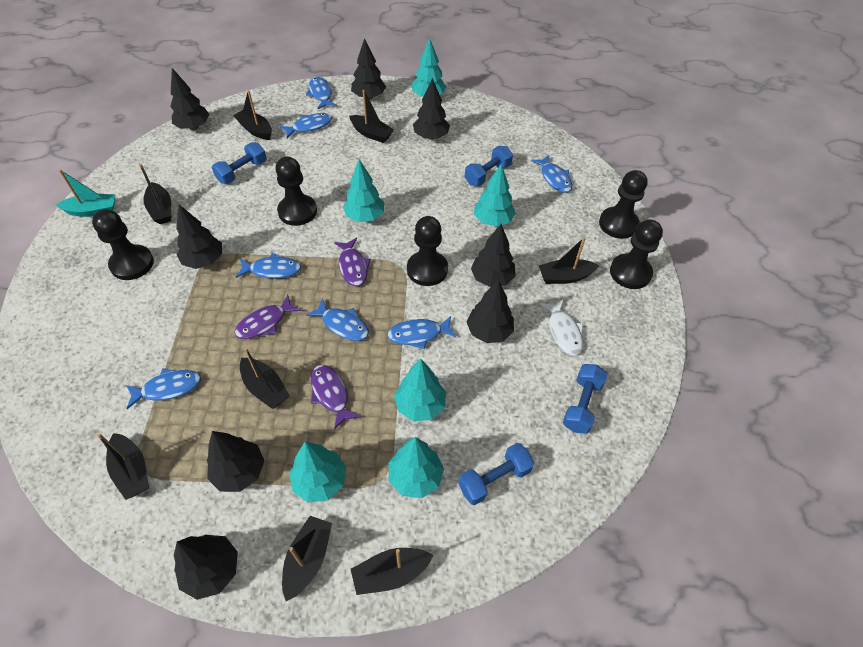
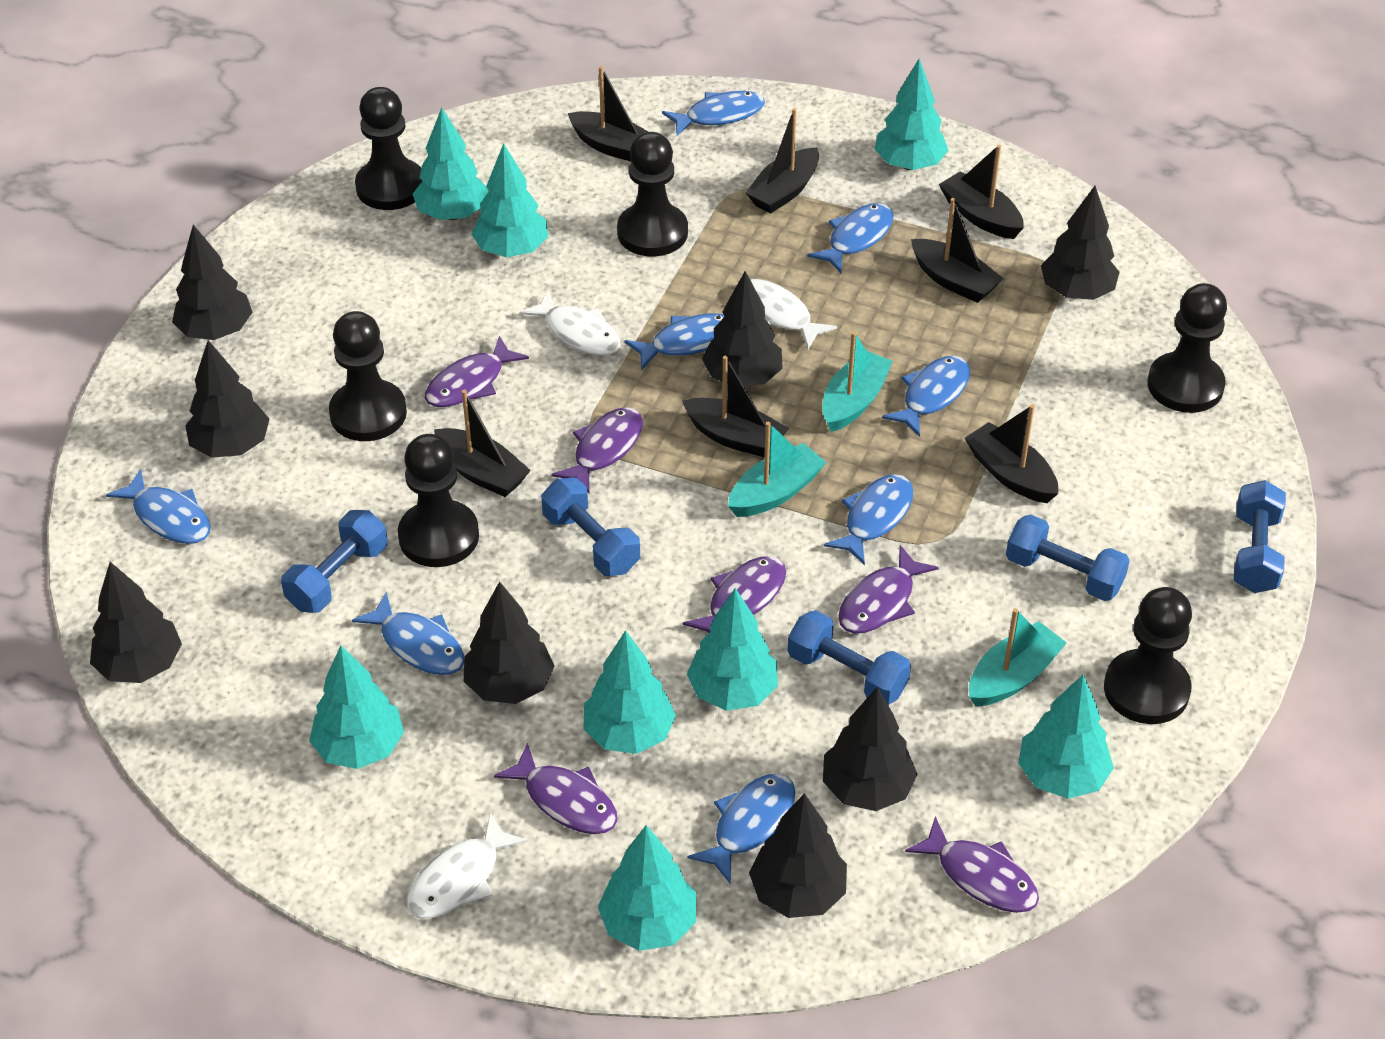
black boat: [97,433,149,500] [139,164,172,224] [233,90,272,140] [240,348,290,409] [282,516,332,601] [349,90,394,143] [351,548,433,595] [539,237,599,284] = 8 -> [434,389,531,497] [568,66,648,162] [682,356,789,457] [746,108,819,214] [911,198,1004,303] [939,145,1024,239] [965,404,1058,503] = 7
black pawn: [92,209,154,280] [275,157,317,226] [407,216,448,286] [599,170,648,239] [610,220,663,289] = 5 -> [329,311,407,441] [355,87,422,210] [398,434,479,567] [617,132,688,257] [1104,587,1192,724] [1147,283,1227,413] = 6
blue dumbbell: [212,142,267,184] [458,443,534,505] [464,146,513,186] [563,364,608,434] = 4 -> [281,510,388,613] [541,478,640,576] [788,610,911,705] [1006,514,1130,601] [1234,480,1286,593] = 5
blue fish: [126,368,201,409] [236,253,301,279] [279,113,332,138] [306,77,337,109] [306,299,369,341] [387,316,457,349] [531,155,572,193] = 7 -> [106,469,211,544] [352,592,464,675] [624,313,725,369] [662,91,765,136] [687,774,795,884] [807,203,894,273] [824,474,913,565] [882,356,970,437] = 8
purple fish: [234,295,302,339] [311,365,360,430] [334,238,371,286] = 3 -> [425,336,529,407] [494,743,617,834] [551,407,643,493] [682,556,786,633] [838,545,939,634] [905,816,1039,913] = 6
turquoise boat: [56,169,116,217] = 1 -> [728,422,827,517] [822,332,893,432] [969,608,1067,706] = 3
turquoise tree: [289,441,346,502] [343,159,384,222] [389,437,444,498] [394,359,446,421] [412,38,447,97] [474,164,516,227] = 6 -> [309,645,404,769] [413,107,488,220] [471,143,548,257] [584,630,676,754] [598,825,696,951] [687,588,778,711] [874,59,949,170] [1018,674,1114,799] = 8
white fish: [540,299,583,355] = 1 -> [407,812,528,919] [519,291,620,356] [750,279,837,349] = 3

